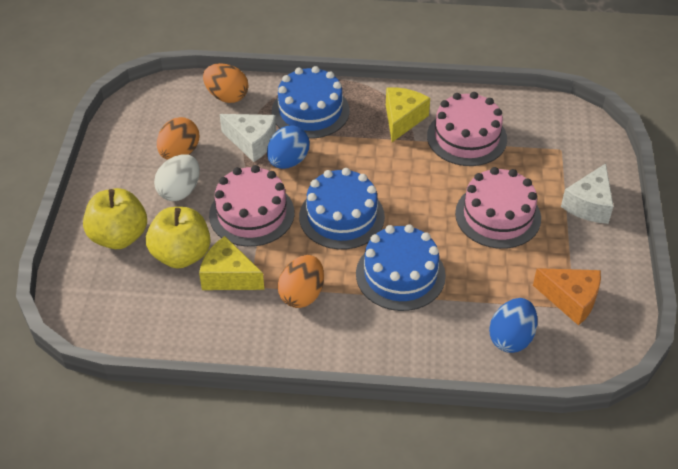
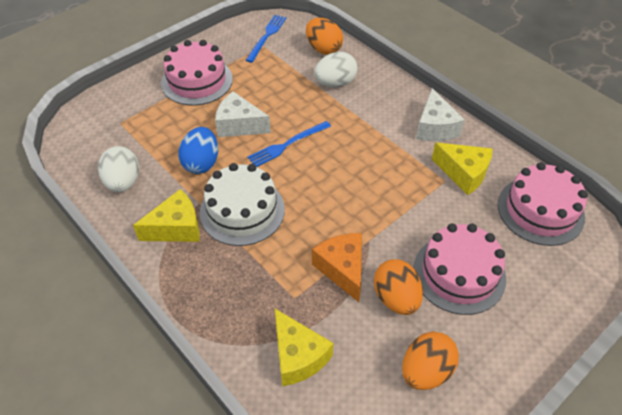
blue cake: [272,66,350,139] [299,168,385,250] [356,224,446,311] = 3 -> none = 0
blue egg: [267,126,310,169] [489,298,538,353] = 2 -> [178,127,218,174] = 1
blue fork: none = 0 -> [246,15,286,63] [248,121,331,167] = 2
white cake: none = 0 -> [200,163,285,246] = 1
white egg: [154,154,200,201] = 1 -> [98,146,139,192] [314,52,357,87] = 2
yellow apple: [83,188,147,249] [146,207,211,269] = 2 -> none = 0
yellow cheese: [199,236,264,290] [386,87,430,142] = 2 -> [133,189,200,242] [275,309,333,386] [432,142,493,195] = 3

